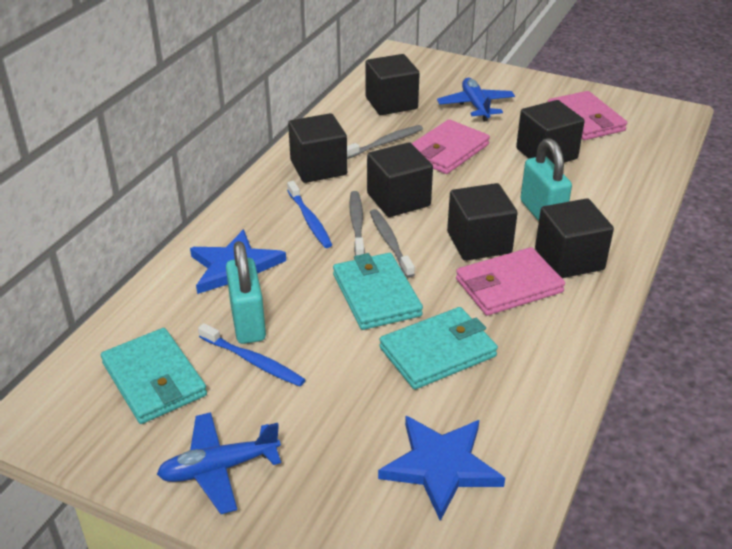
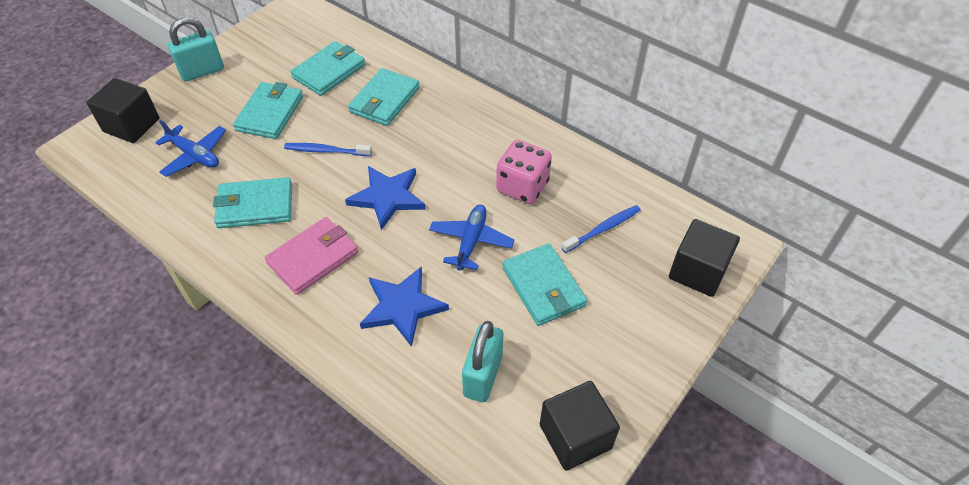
black cube: [288,113,347,183] [365,54,420,115] [367,142,433,217] [447,183,518,261] [516,100,585,164] [535,198,614,278] = 6 -> [86,78,160,143] [540,381,620,471] [669,219,740,297] = 3
grey toothbrush: [347,125,423,159] [350,191,365,256] [370,209,415,278] = 3 -> none = 0
pink dice: none = 0 -> [496,140,552,204] = 1
pink wallet: [412,119,490,174] [456,247,565,316] [548,91,627,140] = 3 -> [265,217,358,295] = 1
turquoise wallet: [101,328,207,424] [333,253,423,330] [379,307,498,389] = 3 -> [213,177,292,228] [233,82,303,139] [290,41,365,96] [348,68,420,126] [502,243,587,326] = 5

